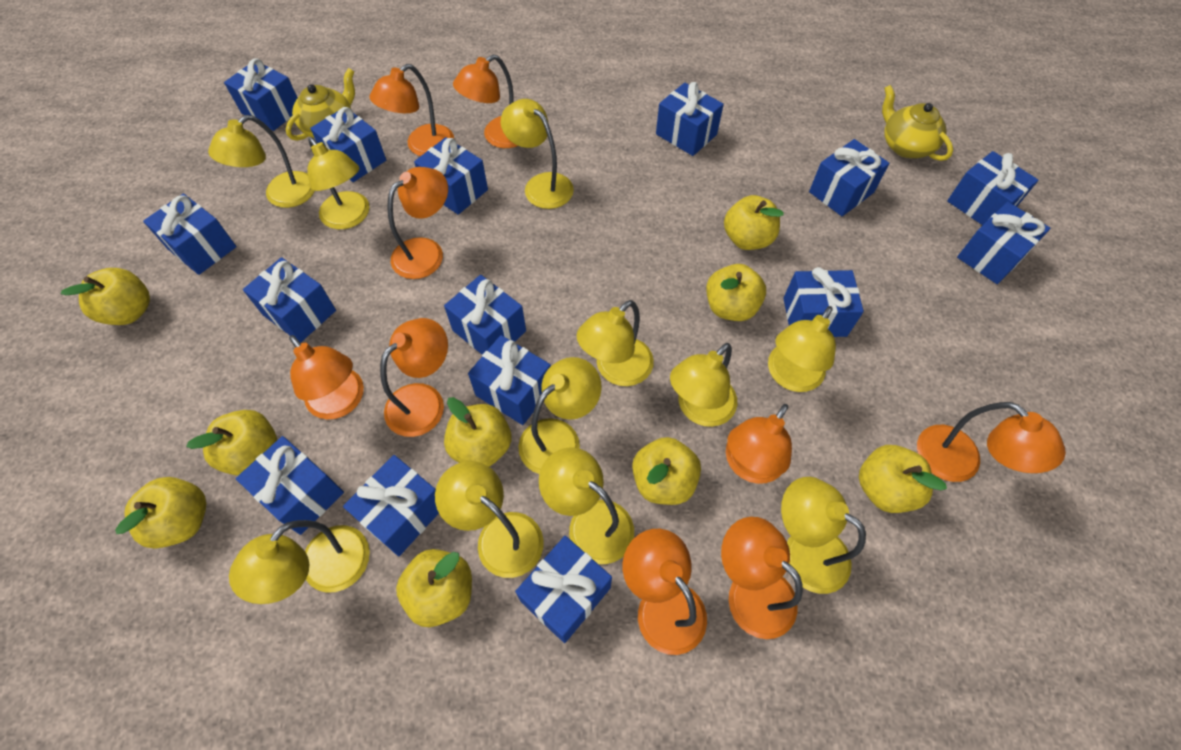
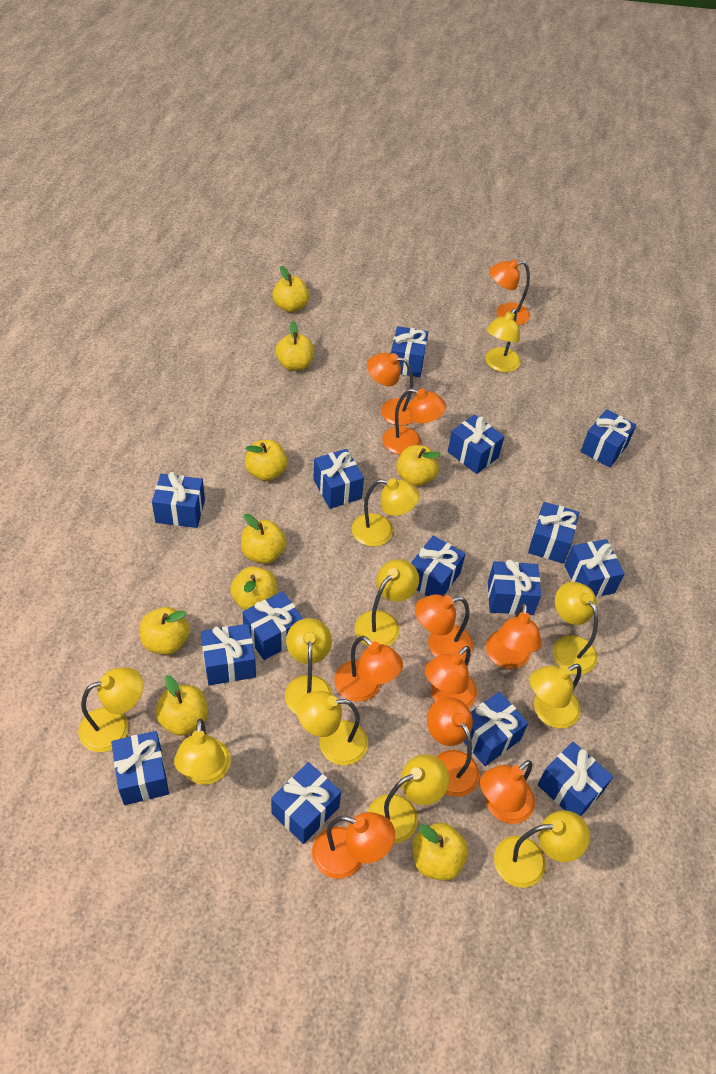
orange lamp: [289,335,364,419] [369,64,454,156] [380,318,448,437] [387,167,448,279] [453,55,518,148] [622,529,707,655] [721,517,803,639] [726,404,792,484] [917,402,1066,482] = 9 -> [312,812,395,879] [334,636,403,702] [367,353,414,426] [382,388,446,455] [415,594,473,661] [425,646,477,708] [427,697,480,797] [480,760,535,824] [486,603,542,669] [489,259,530,325] = 10
yellow teapot: [286,68,355,141] [882,85,953,161] = 2 -> none = 0

